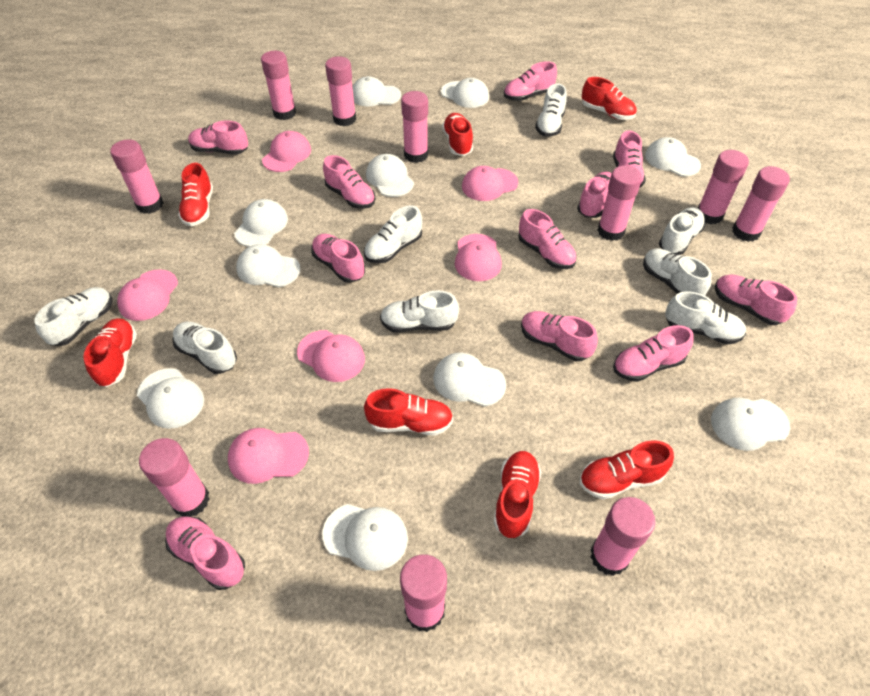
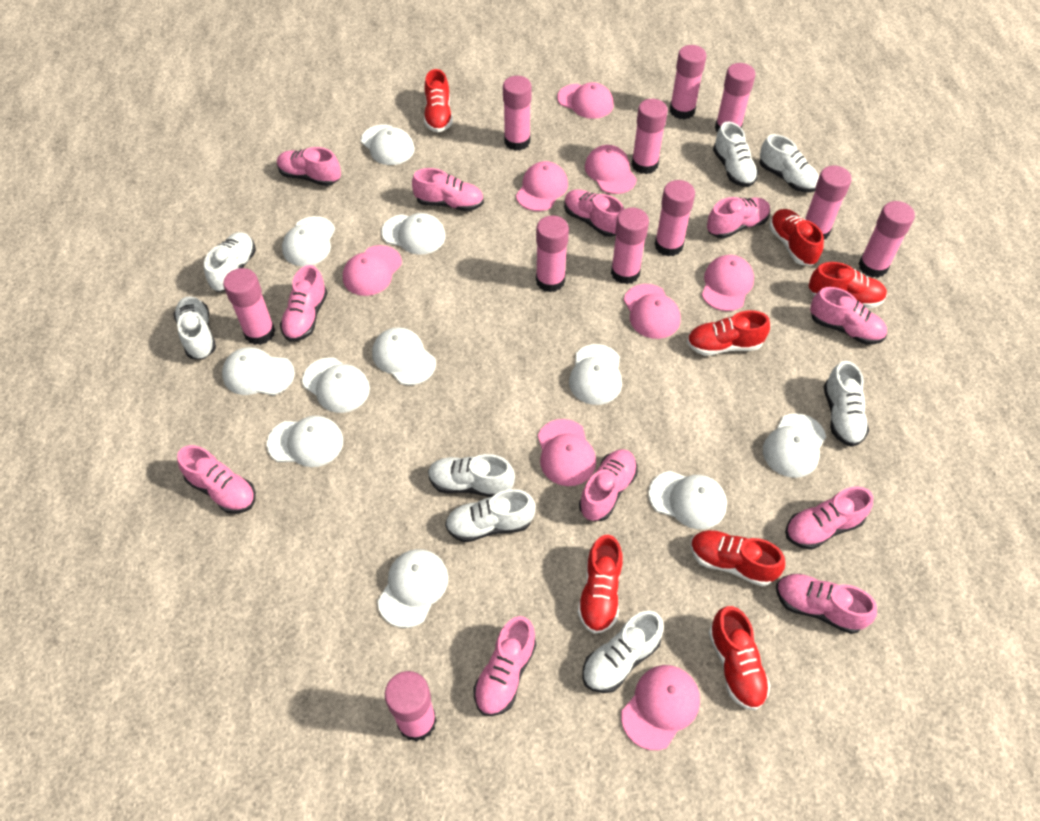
pink cap: [117,269,178,321] [228,428,309,484] [262,131,311,172] [297,330,365,382] [455,234,502,281] [462,166,518,201] = 6 -> [343,245,402,296] [516,161,568,211] [538,419,596,486] [557,82,614,119] [585,145,637,194] [621,665,700,750] [624,284,680,339] [702,255,754,311] = 8
pink glue stick: [110,139,163,214] [139,438,210,517] [261,51,296,120] [325,56,356,126] [400,554,447,632] [401,91,428,163] [590,497,655,576] [597,165,642,241] [698,150,749,224] [732,166,790,242] = 10 -> [223,268,275,345] [385,671,437,742] [503,76,532,151] [536,215,569,292] [611,208,649,284] [632,99,668,174] [655,180,695,256] [670,45,706,120] [715,63,755,132] [805,165,852,239] [859,201,915,278] = 11
white cap: [137,368,204,429] [234,199,288,247] [236,244,300,287] [322,504,408,571] [352,76,401,106] [366,154,414,197] [433,353,506,407] [441,78,489,108] [645,137,701,176] [711,398,790,451] = 10 -> [222,347,295,395] [267,416,343,467] [282,216,335,266] [302,357,370,413] [361,125,415,165] [372,327,436,385] [377,549,448,628] [382,213,446,255] [569,344,622,405] [648,471,727,529] [763,413,826,478] = 11

